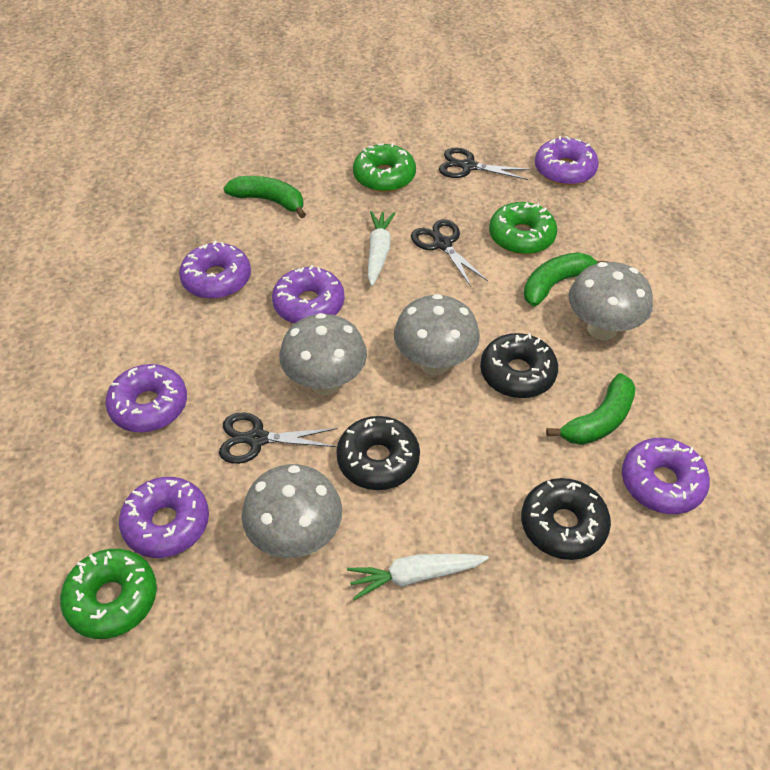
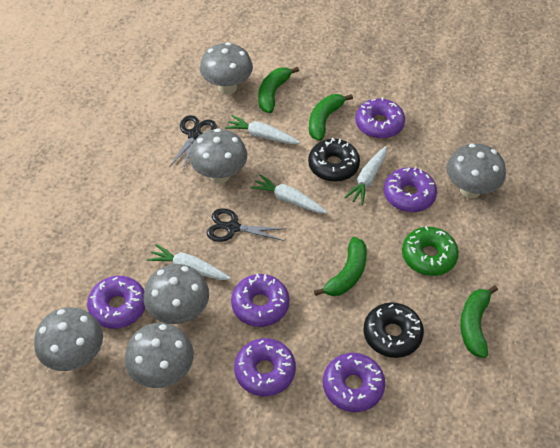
black donut: [336,416,420,490] [480,333,558,398] [521,478,611,560] = 3 -> [308,138,360,182] [364,302,424,358] = 2
black scissors: [219,413,337,464] [411,219,488,287] [439,148,531,180] = 3 -> [170,115,216,171] [207,208,287,242] = 2
green banana: [224,176,306,218] [524,252,608,306] [546,373,636,445] = 3 -> [258,67,299,113] [309,94,353,141] [314,237,367,296] [460,285,498,358] = 4
green donut: [60,549,157,639] [353,143,416,192] [489,202,557,255] = 3 -> [402,226,459,276] = 1
grey mushroom: [242,464,342,558] [279,313,367,395] [394,294,480,375] [569,262,653,340] = 4 -> [34,307,103,371] [124,323,194,388] [144,264,209,324] [189,128,247,183] [200,42,253,94] [446,144,506,198] = 6
white carrot: [347,554,489,600] [368,211,396,286] = 2 -> [147,244,231,280] [225,115,300,144] [250,174,328,213] [344,146,387,205] = 4

